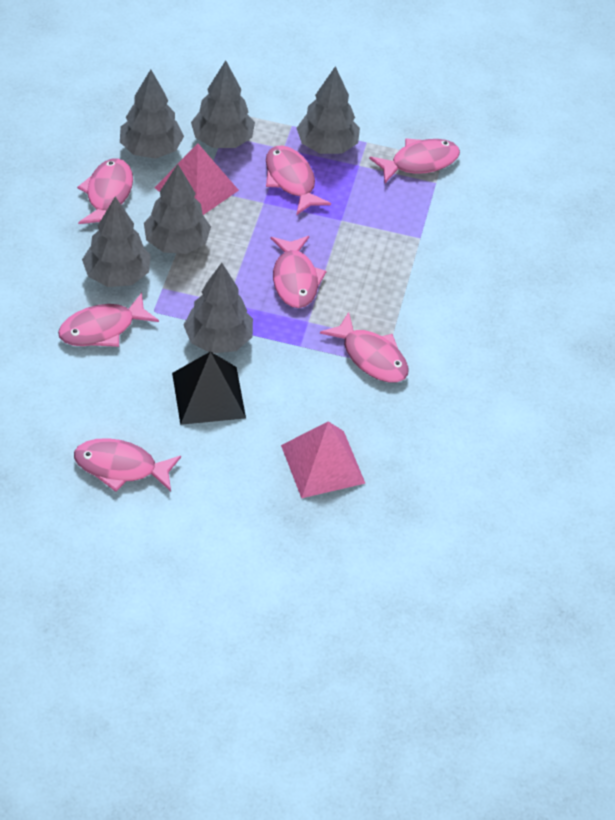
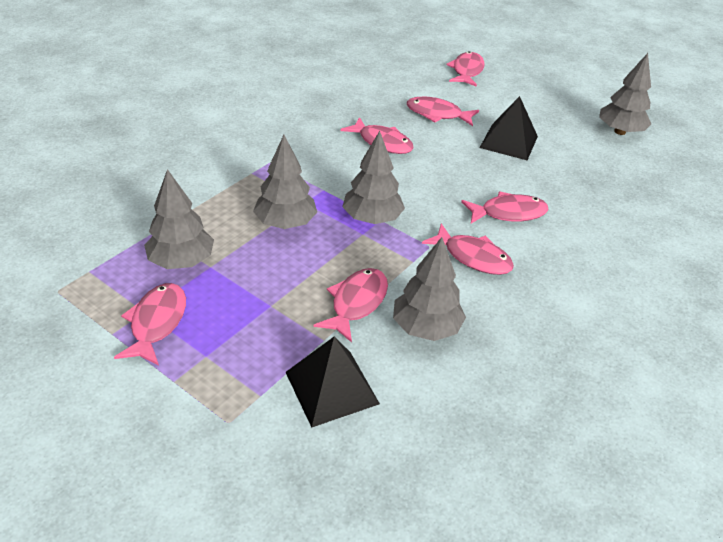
black pyramid: [172,351,246,425] = 1 -> [286,337,380,428] [480,96,538,160] = 2
grey tree: [82,197,151,287] [120,69,184,158] [144,164,211,254] [184,263,253,353] [191,60,255,148] [296,66,360,154] = 6 -> [144,169,214,269] [253,135,317,229] [342,131,405,224] [393,237,466,341] [599,53,651,135] = 5
pink pyramid: [155,143,239,215] [281,421,366,498] = 2 -> none = 0

